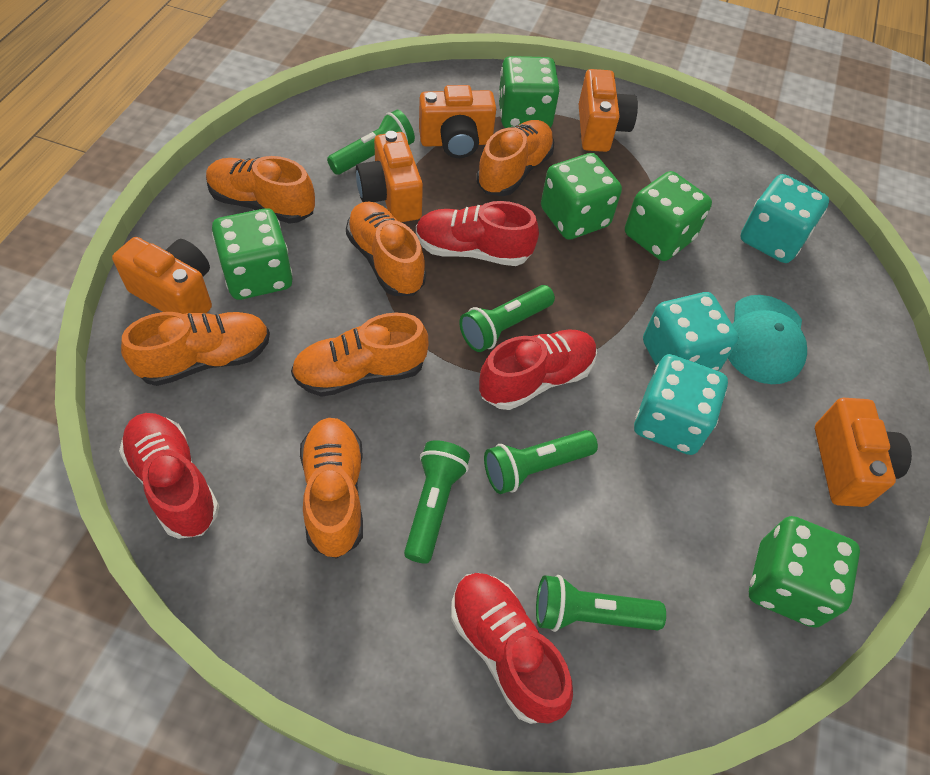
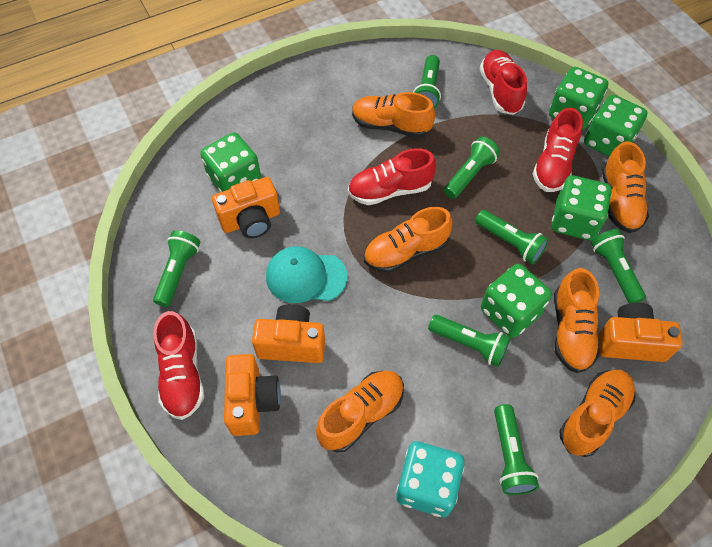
green flashlight: [327,110,415,175] [404,440,470,564] [459,285,555,352] [484,430,598,494] [536,575,666,632] = 5 -> [153,230,200,307] [413,55,441,109] [428,315,511,367] [444,137,500,199] [475,210,549,264] [494,404,539,495] [591,229,646,303] = 7
orange camera: [112,237,212,314] [356,131,423,222] [419,85,496,158] [579,69,638,152] [815,398,912,507] = 5 -> [212,177,280,238] [224,354,281,436] [252,304,325,363] [598,303,683,362] = 4
turquoise dice: [634,354,728,455] [643,292,739,371] [740,174,829,263] = 3 -> [396,441,465,517] = 1

